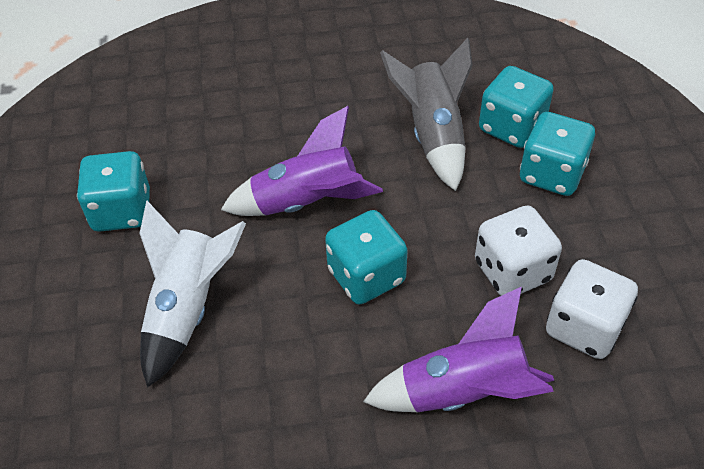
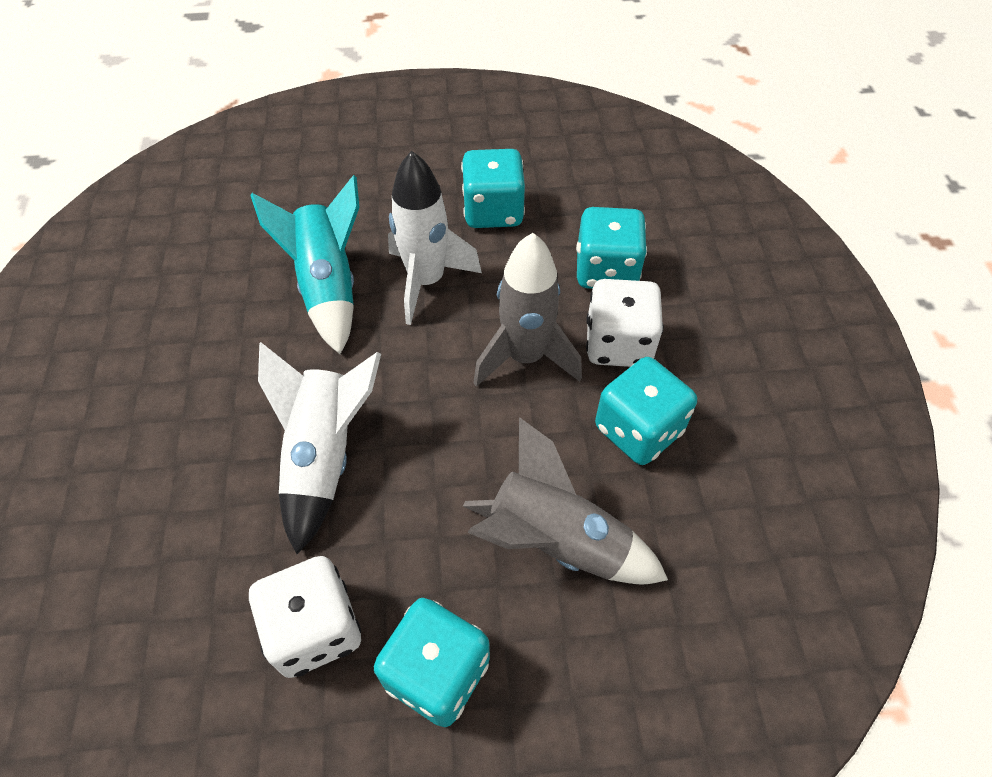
grey rocket: [380,38,473,191] = 1 -> [463,417,668,585] [473,233,582,387] = 2
purple rocket: [221,106,383,216] [363,287,554,412] = 2 -> none = 0
turquoise rocket: none = 0 -> [250,175,359,354] = 1
white rocket: [139,201,246,388] = 1 -> [258,342,381,554] [388,151,482,325] = 2

